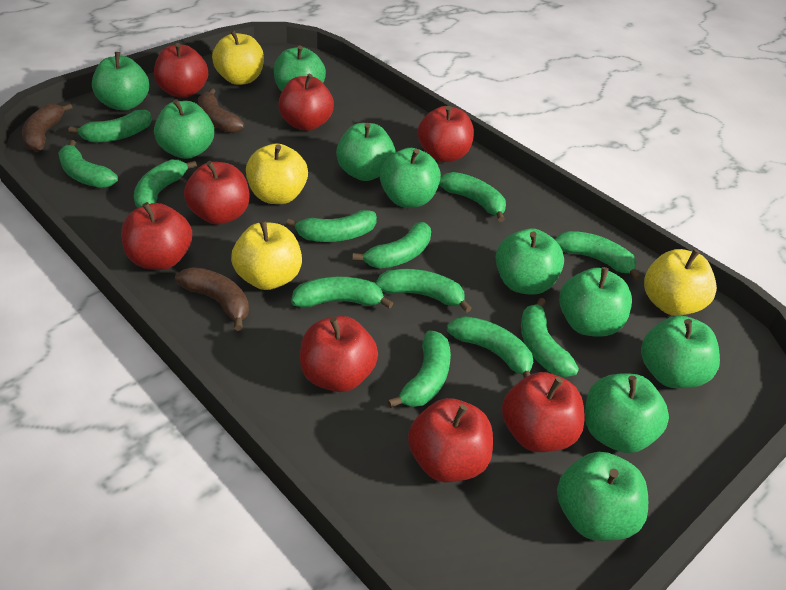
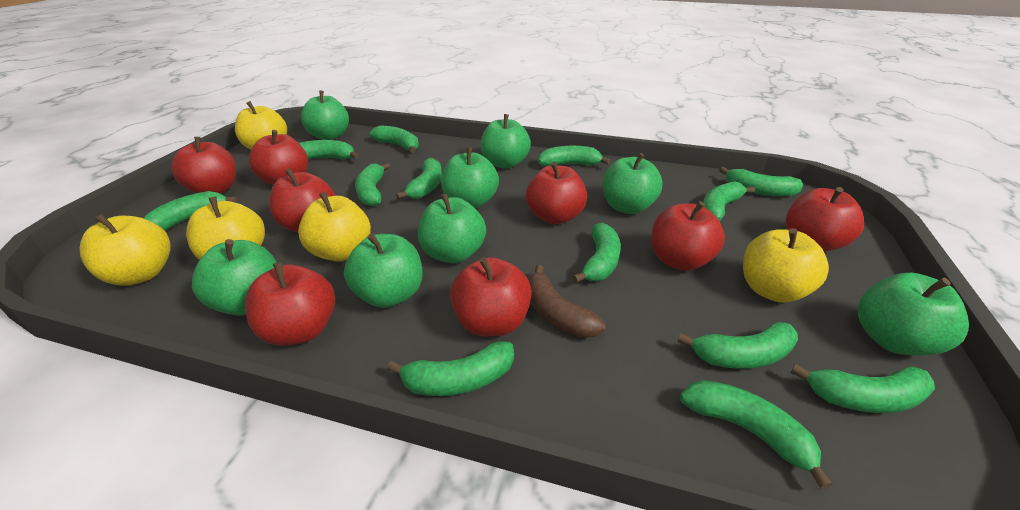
brown banana: [22,103,73,152] [175,267,249,331] [198,88,244,133] = 3 -> [528,265,606,338] = 1
green apple: [92,52,149,111] [154,99,214,159] [274,45,326,92] [336,123,396,181] [380,148,441,208] [496,229,564,295] [557,452,648,541] [559,267,632,337] [585,374,669,453] [641,315,720,388] = 10 -> [192,239,277,316] [301,90,349,140] [344,233,423,308] [418,193,486,263] [441,147,499,208] [481,114,531,169] [602,153,662,214] [858,273,969,356] = 8
green banana: [58,140,118,188] [69,110,152,142] [134,160,197,208] [286,210,377,242] [291,276,393,309] [353,222,431,269] [375,269,472,313] [387,330,451,408] [439,172,506,222] [447,316,533,378] [521,298,579,377] [555,231,641,281] = 12 -> [143,191,238,231] [299,140,359,160] [355,163,390,206] [370,126,419,153] [387,341,514,396] [396,158,442,199] [538,146,610,166] [572,223,621,283] [678,322,798,369] [680,380,832,489] [703,181,755,221] [719,167,803,196] [791,364,935,413] = 13
yellow apple: [212,30,264,85] [231,220,302,290] [246,143,308,204] [644,249,717,316] = 4 -> [80,214,171,286] [186,197,265,260] [235,101,287,150] [298,192,371,261] [743,228,829,303] = 5

